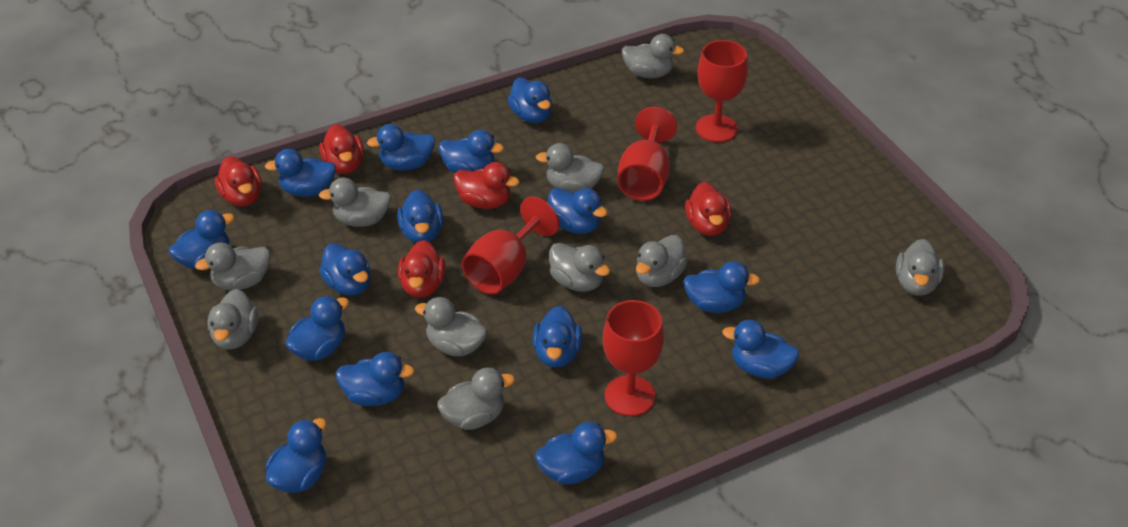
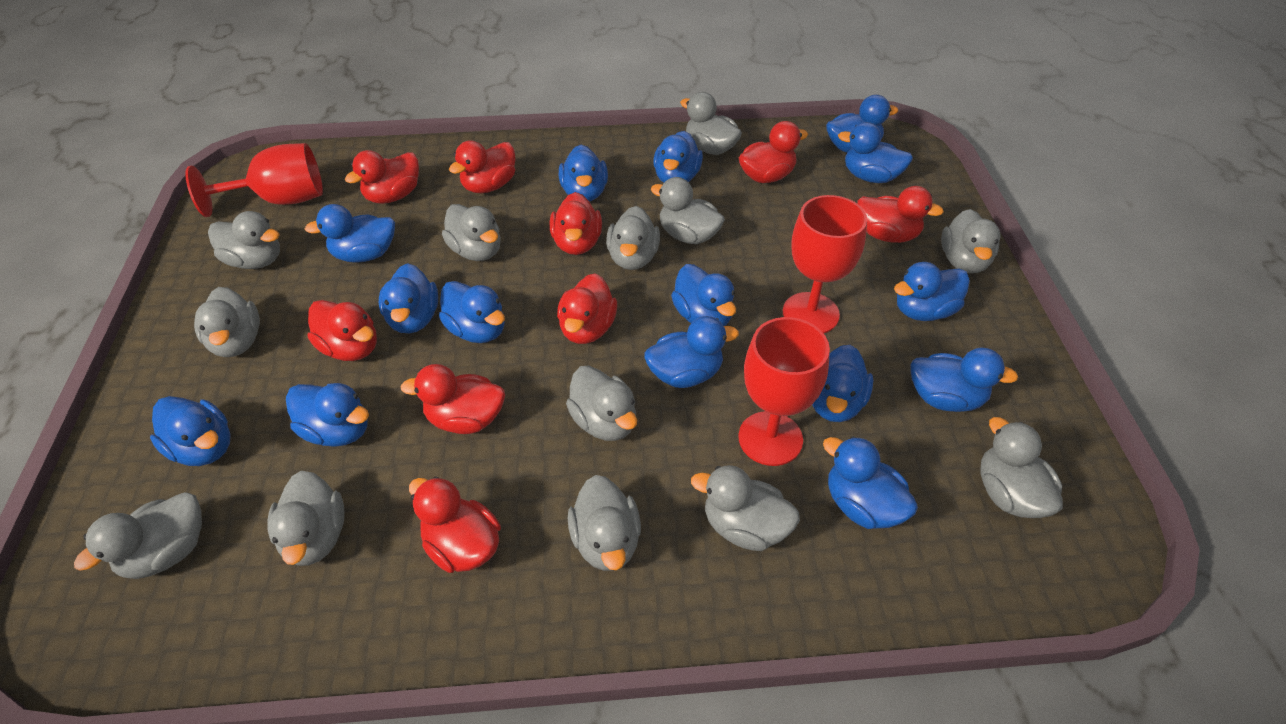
grey duck: [195,242,270,291] [207,289,259,350] [319,177,391,227] [415,297,487,356] [437,368,515,430] [536,143,604,193] [549,243,610,292] [622,34,684,78] [636,235,687,287] [896,239,944,296] = 10 -> [74,492,202,579] [194,287,260,357] [208,211,280,269] [267,471,345,566] [442,204,501,261] [566,366,637,441] [567,475,641,571] [606,206,660,270] [650,177,725,244] [680,92,742,155] [691,465,800,551] [941,209,1000,273] [980,417,1063,518] = 13
red duck: [215,157,262,207] [319,124,364,174] [398,240,446,298] [454,162,519,209] [685,182,731,236] = 5 -> [308,300,377,361] [345,150,419,204] [401,364,505,434] [409,476,501,573] [449,140,516,193] [550,192,602,255] [557,273,617,344] [739,121,808,183] [857,186,944,243] = 9
red goblet: [462,197,560,294] [603,300,664,416] [617,107,677,201] [696,40,748,142] = 4 -> [185,143,323,217] [738,317,830,466] [783,195,867,334] = 3

